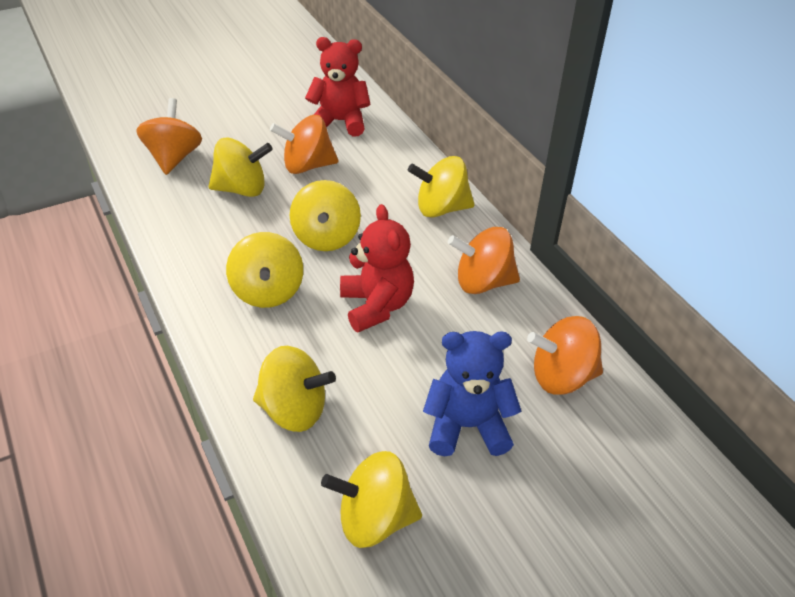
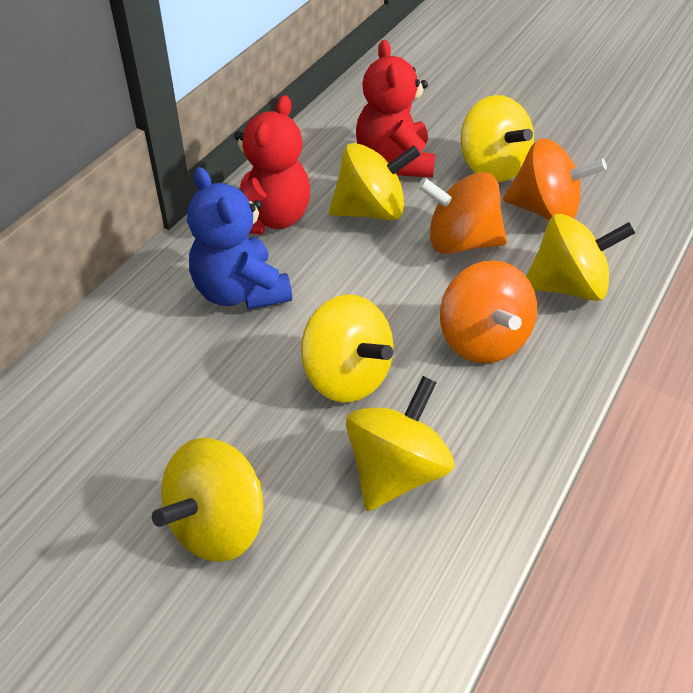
orange spinning top: [136,98,202,175] [270,115,338,174] [448,227,520,294] [527,316,603,395] = 4 -> [418,172,507,254] [440,260,537,363] [503,138,607,221] = 3

